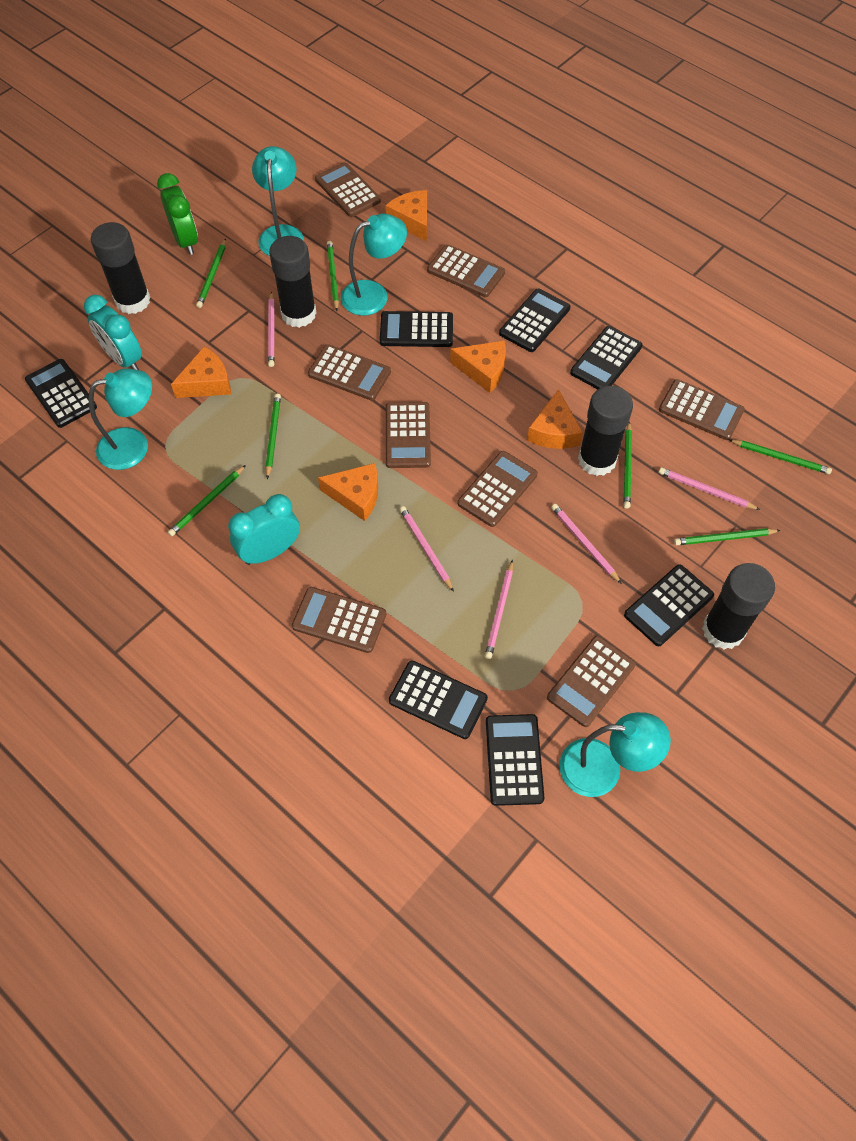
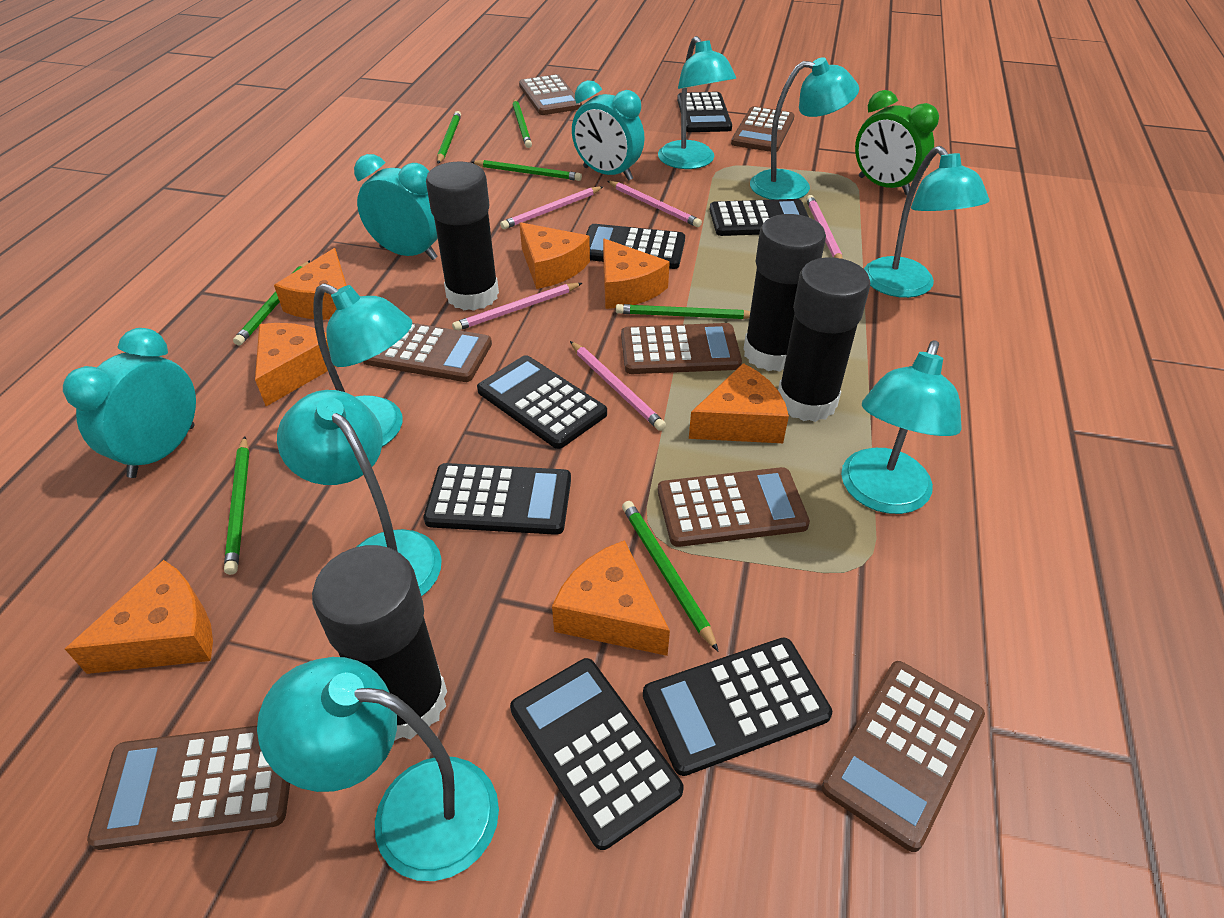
brown calculator: [292,587,386,653] [308,344,391,401] [315,162,381,217] [386,402,431,468] [427,244,505,297] [458,451,538,527] [547,636,636,727] [659,379,745,440] = 8 -> [87,726,290,850] [363,323,492,382] [519,74,582,115] [621,323,742,374] [658,467,810,547] [731,106,795,152] [822,661,985,852] = 7
orange cheese: [171,346,231,398] [318,463,378,521] [385,190,427,241] [450,341,506,393] [527,389,583,449] = 5 -> [65,560,213,674] [255,323,336,406] [274,248,347,320] [520,222,590,289] [552,540,670,656] [603,239,670,309] [689,363,789,443] = 7
turquoise clock: [84,295,142,370] [228,494,300,565] = 2 -> [63,328,196,478] [354,154,438,260] [572,80,645,181] = 3
turquoise lamp: [89,369,152,470] [252,146,304,256] [341,214,407,316] [559,712,671,797] = 4 -> [257,657,499,881] [277,390,442,596] [313,283,412,447] [658,36,736,169] [750,57,859,200] [841,340,962,514] [864,146,990,298] = 7

